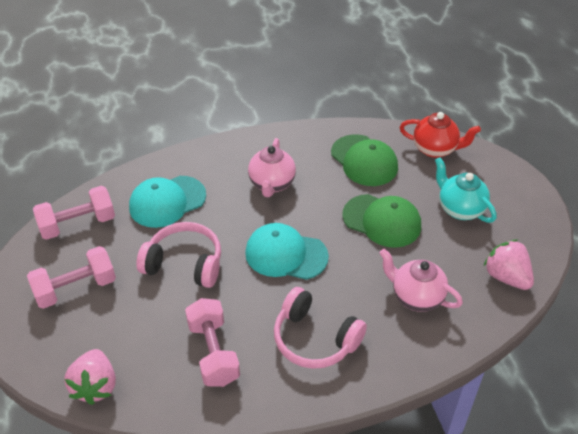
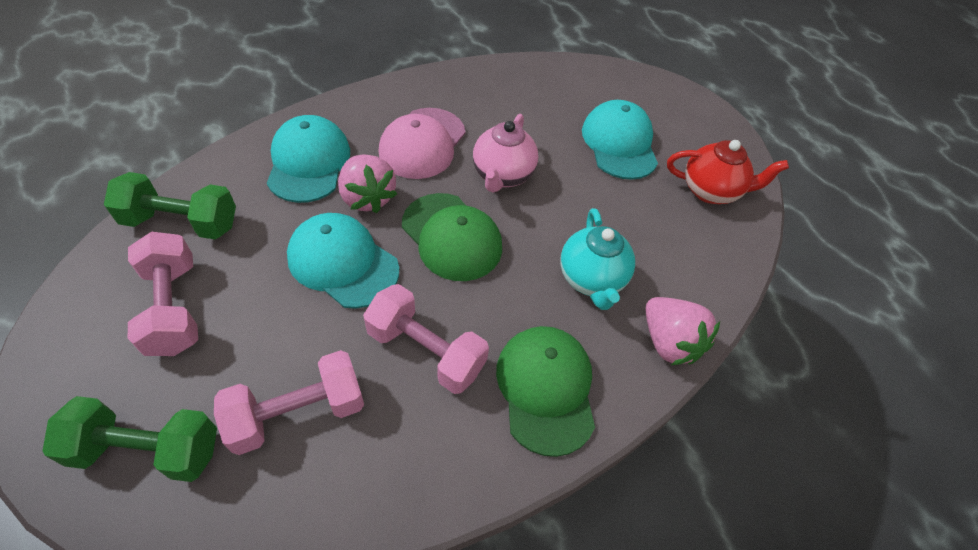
green dumbbell: none = 0 -> [43,396,217,482] [104,172,236,239] = 2
pink cap: none = 0 -> [378,108,466,179] = 1
pink headphones: [136,222,221,288] [274,287,367,369] = 2 -> none = 0
pink teapot: [248,138,296,197] [379,249,463,312] = 2 -> [473,114,538,193] = 1
turquoise cap: [129,176,206,228] [245,223,329,280] = 2 -> [267,115,350,203] [287,213,399,309] [582,100,658,180] = 3

